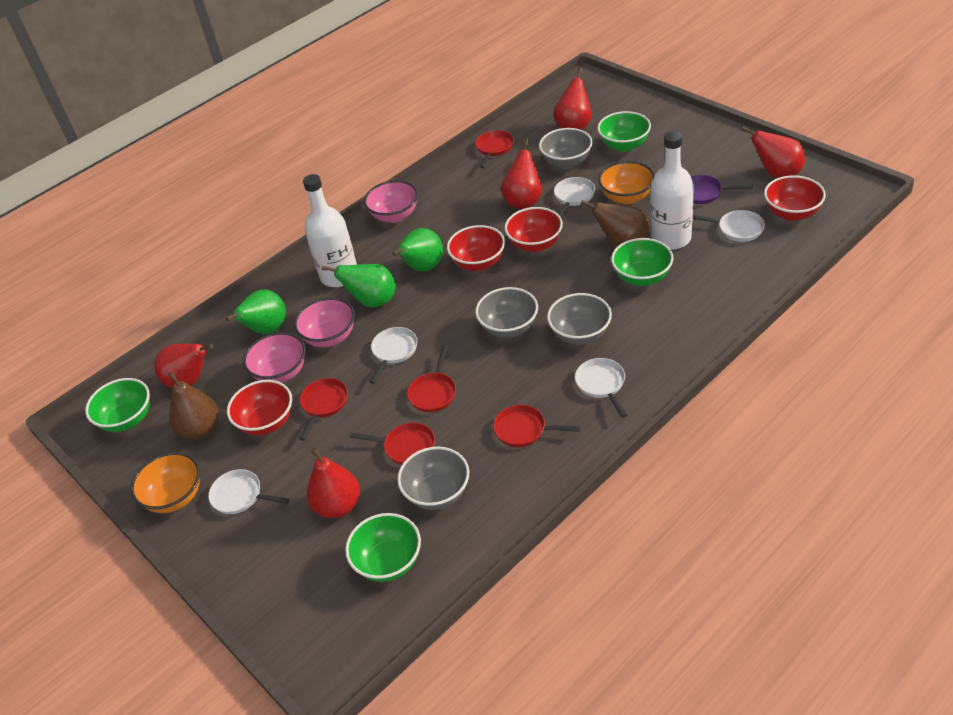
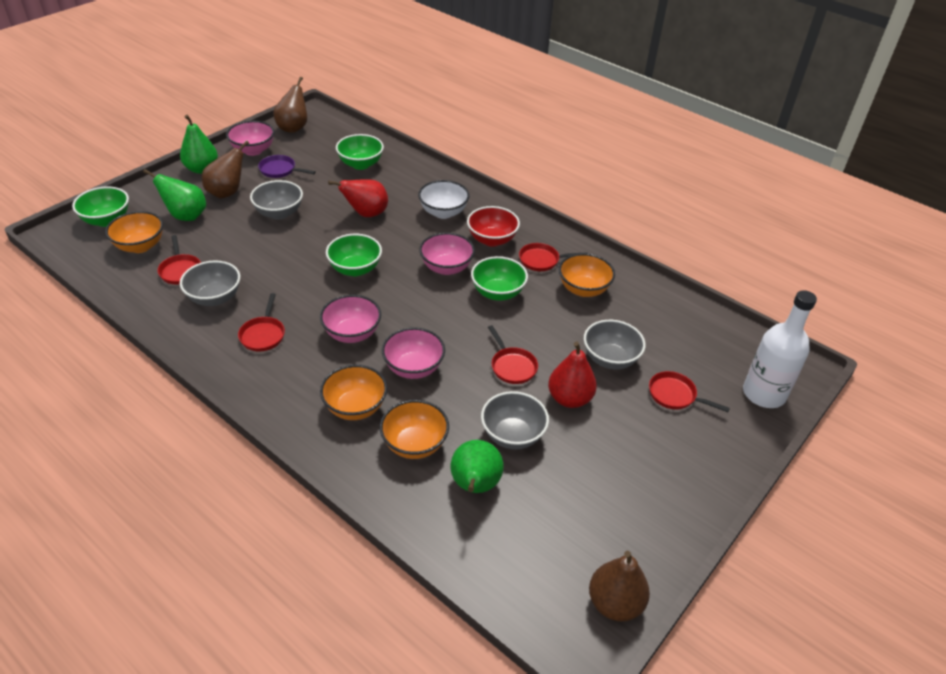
brown pear: [168,372,219,439] [580,200,649,247] = 2 -> [202,141,249,199] [273,77,307,133] [589,551,650,622] = 3
orange bowl: [131,452,200,513] [598,161,655,204] = 2 -> [105,211,163,253] [320,365,387,420] [380,400,449,459] [559,253,615,297] = 4
pink bowl: [243,332,306,383] [294,298,355,347] [364,180,418,223] = 3 -> [226,121,274,156] [320,295,381,343] [382,327,445,379] [419,233,475,275] = 4
red bowl: [227,380,292,436] [447,225,505,271] [505,207,563,252] [764,175,826,221] = 4 -> [467,206,520,247] = 1
red pear: [154,343,213,388] [307,448,360,518] [501,138,542,209] [553,68,592,130] [742,126,805,178] = 5 -> [328,180,388,217] [548,342,597,408] = 2
white bottle: [303,174,357,287] [650,131,694,250] = 2 -> [743,290,817,408] = 1
white bowl: none = 0 -> [418,180,469,219] = 1
white pan: [208,469,290,514] [370,327,417,384] [554,177,595,218] [575,358,627,418] [693,210,765,242] = 5 -> none = 0

